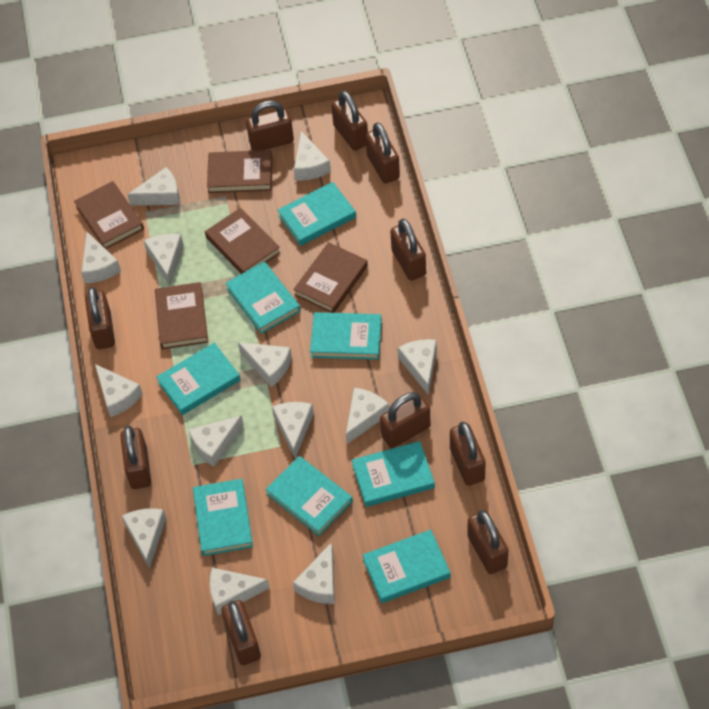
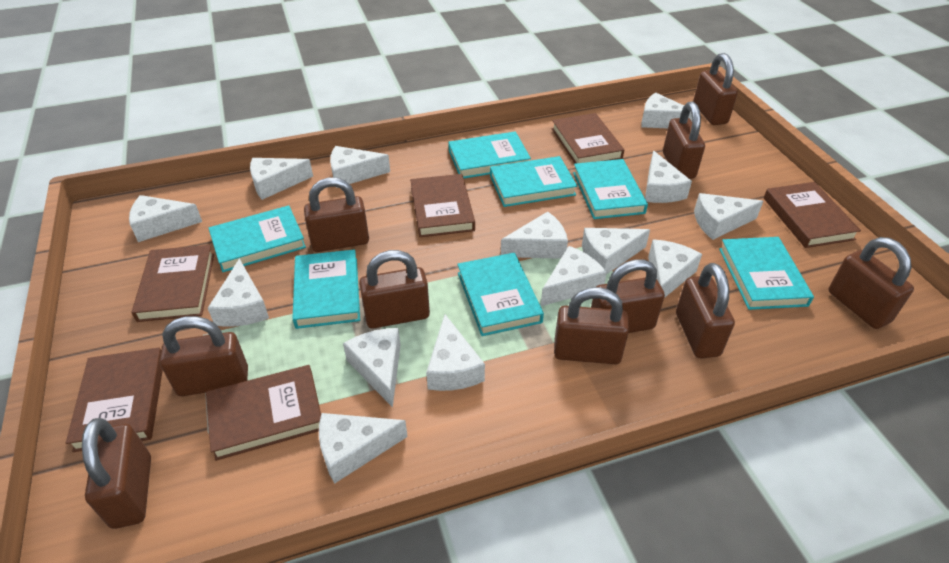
brown book: [74,181,144,249] [155,282,208,349] [205,208,281,274] [207,150,272,193] [293,242,368,313] = 5 -> [66,348,163,452] [132,245,214,322] [206,365,321,461] [410,174,475,237] [552,113,624,164] [764,182,861,248] = 6
turquoise book: [156,343,240,415] [193,479,253,556] [225,261,300,334] [266,456,353,536] [278,182,356,246] [310,312,382,360] [352,441,435,507] [363,530,451,603] = 8 -> [209,205,306,272] [292,249,360,329] [448,131,531,178] [457,253,544,336] [490,156,577,207] [573,159,648,219] [719,237,814,310] = 7
white cheese: [81,232,121,283] [95,364,143,417] [122,508,166,569] [127,167,180,206] [144,234,184,285] [189,415,244,467] [210,568,270,615] [238,342,292,387] [272,402,314,459] [293,542,335,604] [294,131,331,180] [346,388,389,444] [398,339,437,395] = 13 -> [129,195,202,242] [208,258,269,327] [250,158,313,200] [319,413,408,484] [330,146,390,188] [343,328,401,407] [426,314,485,391] [501,212,568,259] [541,246,607,306] [582,228,650,275] [641,93,692,128] [645,151,692,203] [648,239,702,298] [694,193,763,240] = 14

